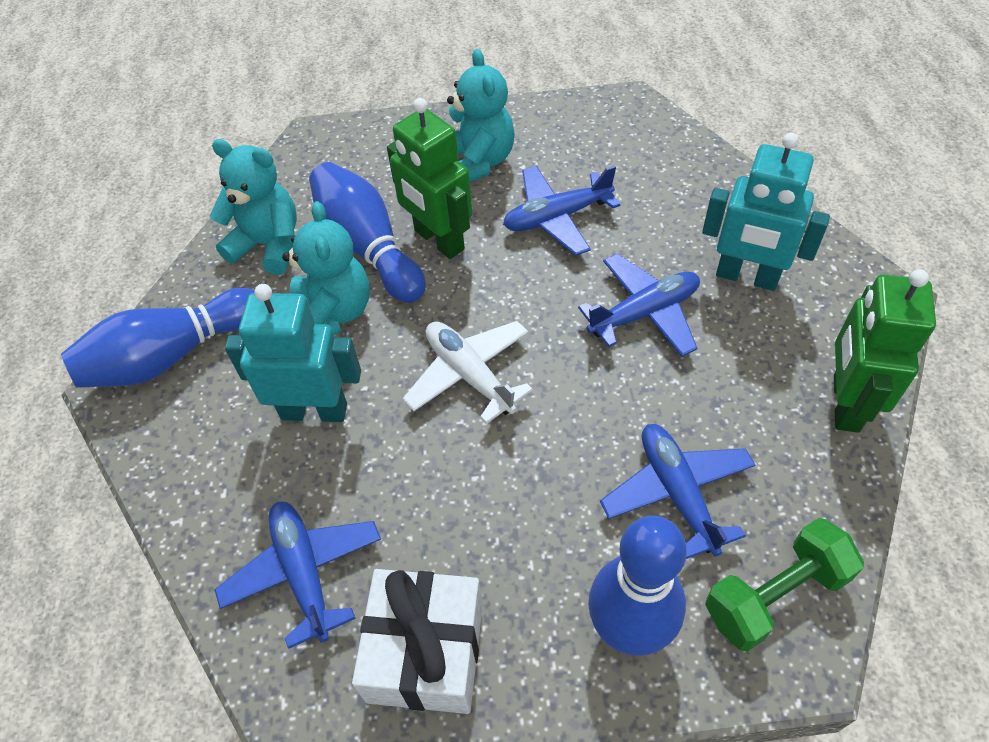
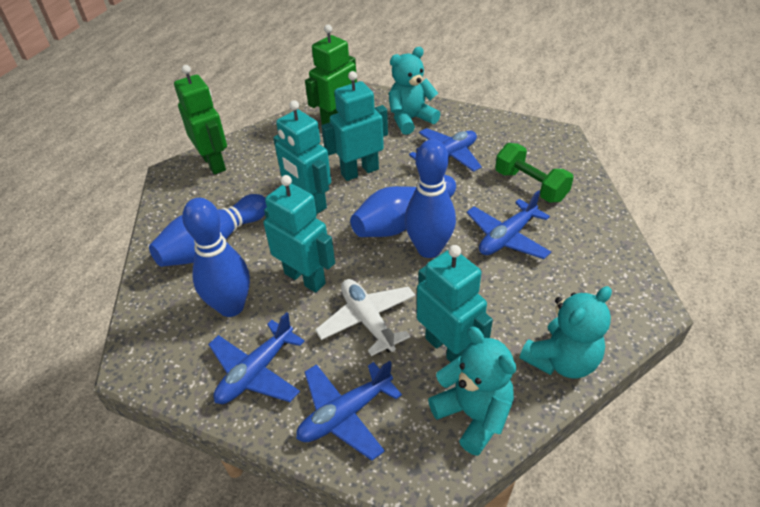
blue bowling pin: [61,288,255,388] [309,162,426,303] [588,516,687,656] = 3 -> [149,194,267,267] [182,198,250,317] [350,175,456,237] [405,139,456,258] = 4
turquoise robot: [225,284,361,422] [702,133,830,291] = 2 -> [264,175,335,293] [273,100,331,214] [321,71,388,181] [417,245,493,362] = 4
white gift: [352,569,483,714] = 1 -> none = 0

